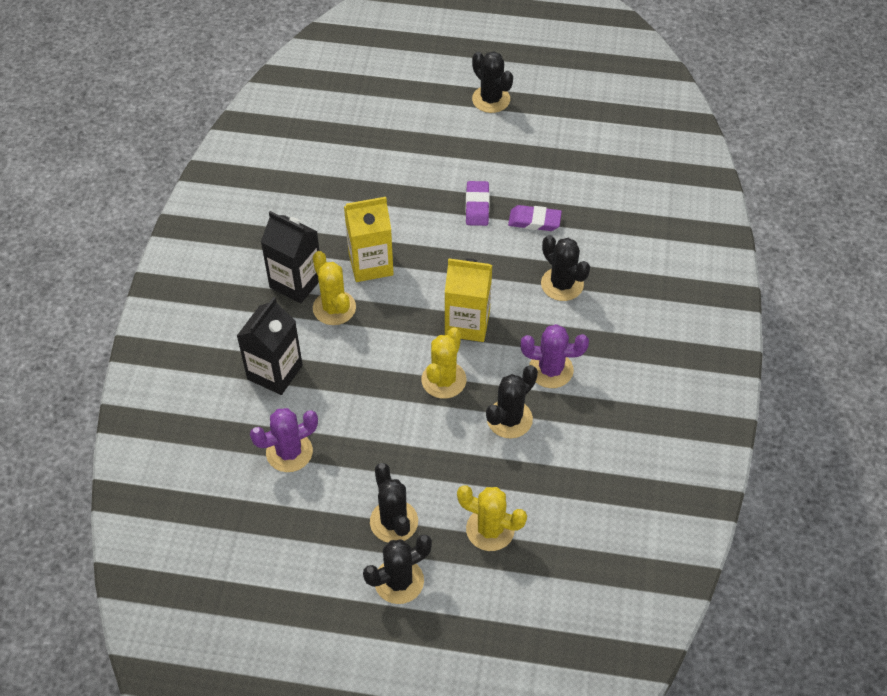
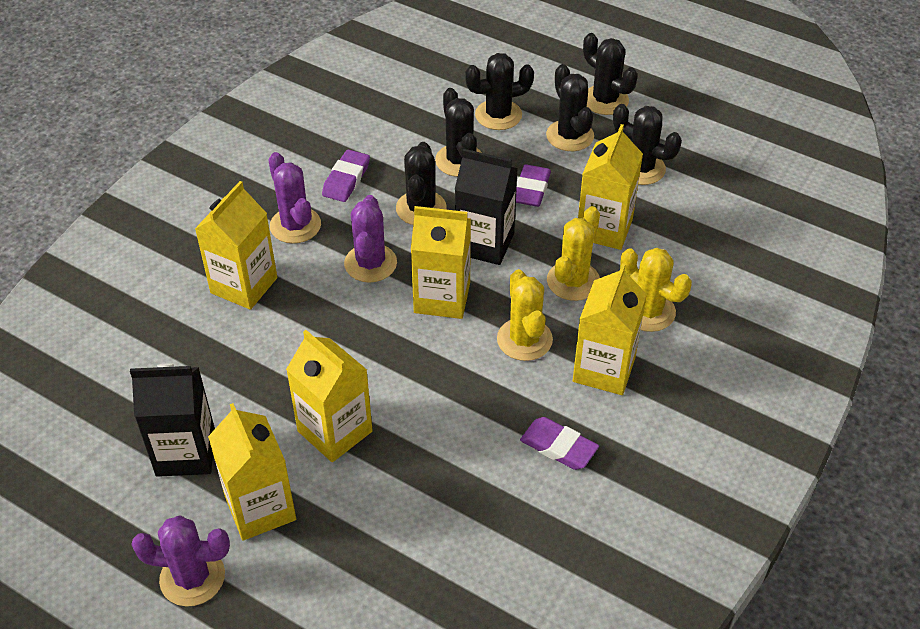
black cactus: [363,535,432,604] [370,463,418,543] [472,52,513,113] [486,365,538,438] [541,235,590,301] = 5 -> [396,142,447,225] [435,88,482,177] [465,53,534,130] [546,64,594,151] [583,33,638,115] [613,104,682,185] = 6
purple cactus: [250,408,318,472] [521,324,589,388] = 2 -> [131,515,230,607] [268,152,321,244] [344,195,397,283] = 3
purple eraser: [466,181,490,226] [508,205,562,231] = 2 -> [322,149,370,202] [516,164,551,207] [520,417,599,470] = 3
yellow carton: [344,197,394,282] [445,258,492,342] = 2 -> [195,181,277,310] [208,403,296,541] [286,330,373,462] [411,206,471,319] [573,263,647,395] [578,124,643,250] = 6

